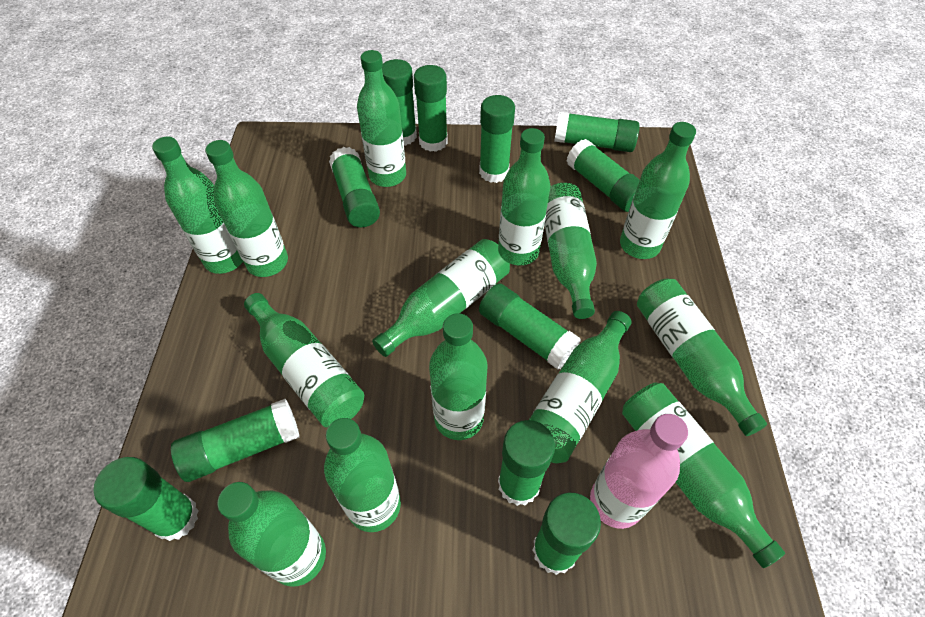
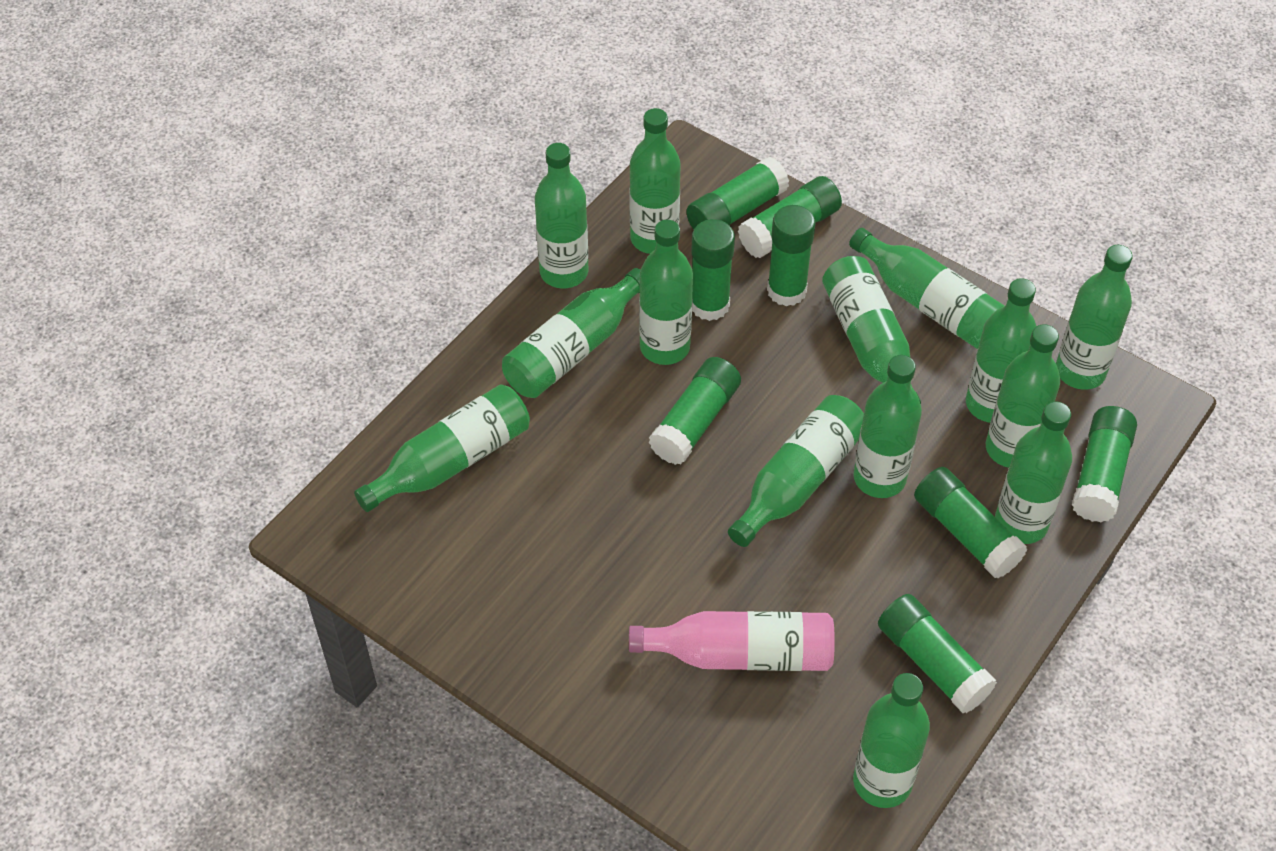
green glue stick: [93,457,199,541] [171,399,299,482] [329,147,380,228] [382,59,417,146] [414,65,448,152] [479,95,515,183] [479,283,581,370] [498,420,555,506] [533,492,601,575] [554,112,640,152] [566,139,640,212] = 11 -> [649,357,741,465] [686,157,789,230] [691,219,735,321] [738,176,842,258] [767,205,815,306] [878,594,997,713] [914,467,1028,578] [1072,406,1137,522] = 8

